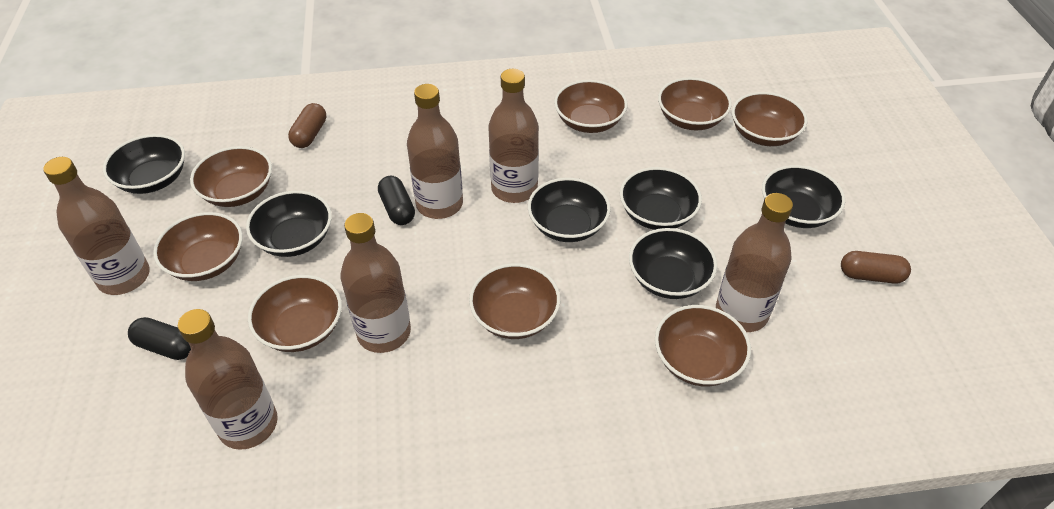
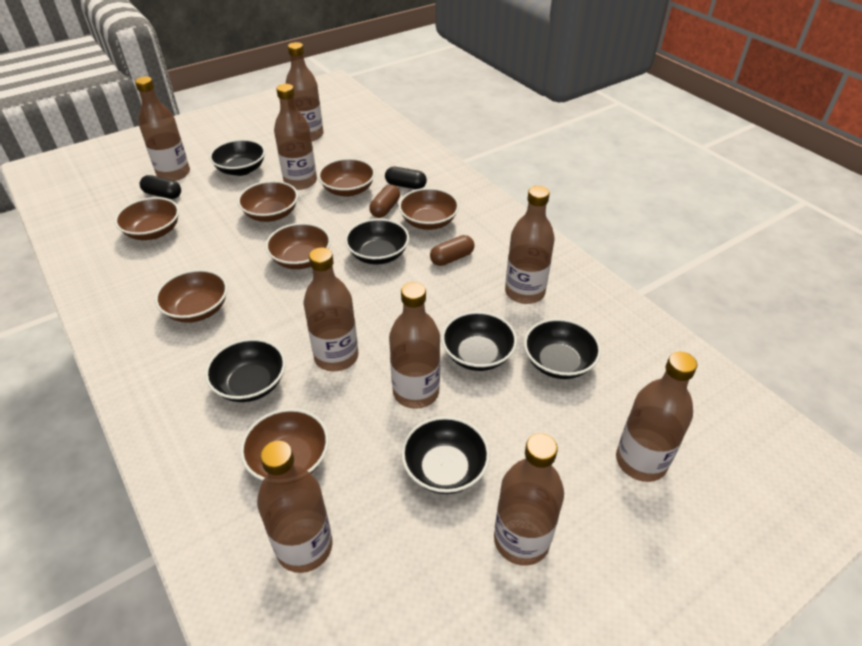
brown bottle: [43,157,150,295] [178,309,278,450] [340,213,411,353] [407,84,463,219] [488,69,539,203] [716,193,793,332] = 6 -> [135,77,190,181] [257,441,333,573] [274,84,317,190] [286,42,323,141] [303,247,358,371] [389,282,440,409] [494,433,564,566] [505,186,555,304] [616,352,697,482] = 9
brown bowl: [153,212,243,281] [190,146,272,207] [248,275,342,352] [469,263,560,339] [554,80,628,133] [655,305,751,386] [658,77,732,130] [732,92,807,146] = 8 -> [115,197,179,240] [155,269,228,323] [237,181,298,222] [240,408,329,481] [266,223,331,269] [318,158,375,197] [399,188,459,230] = 7

